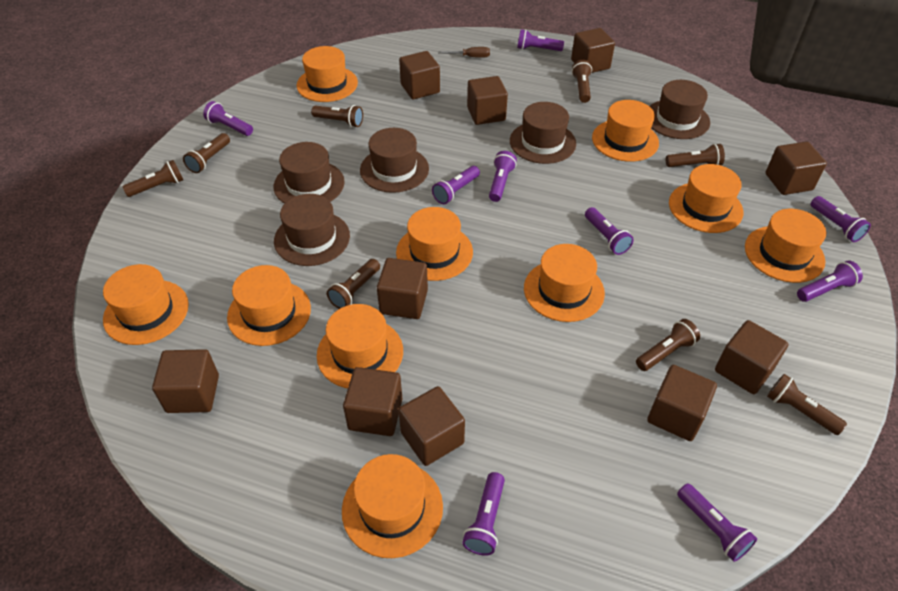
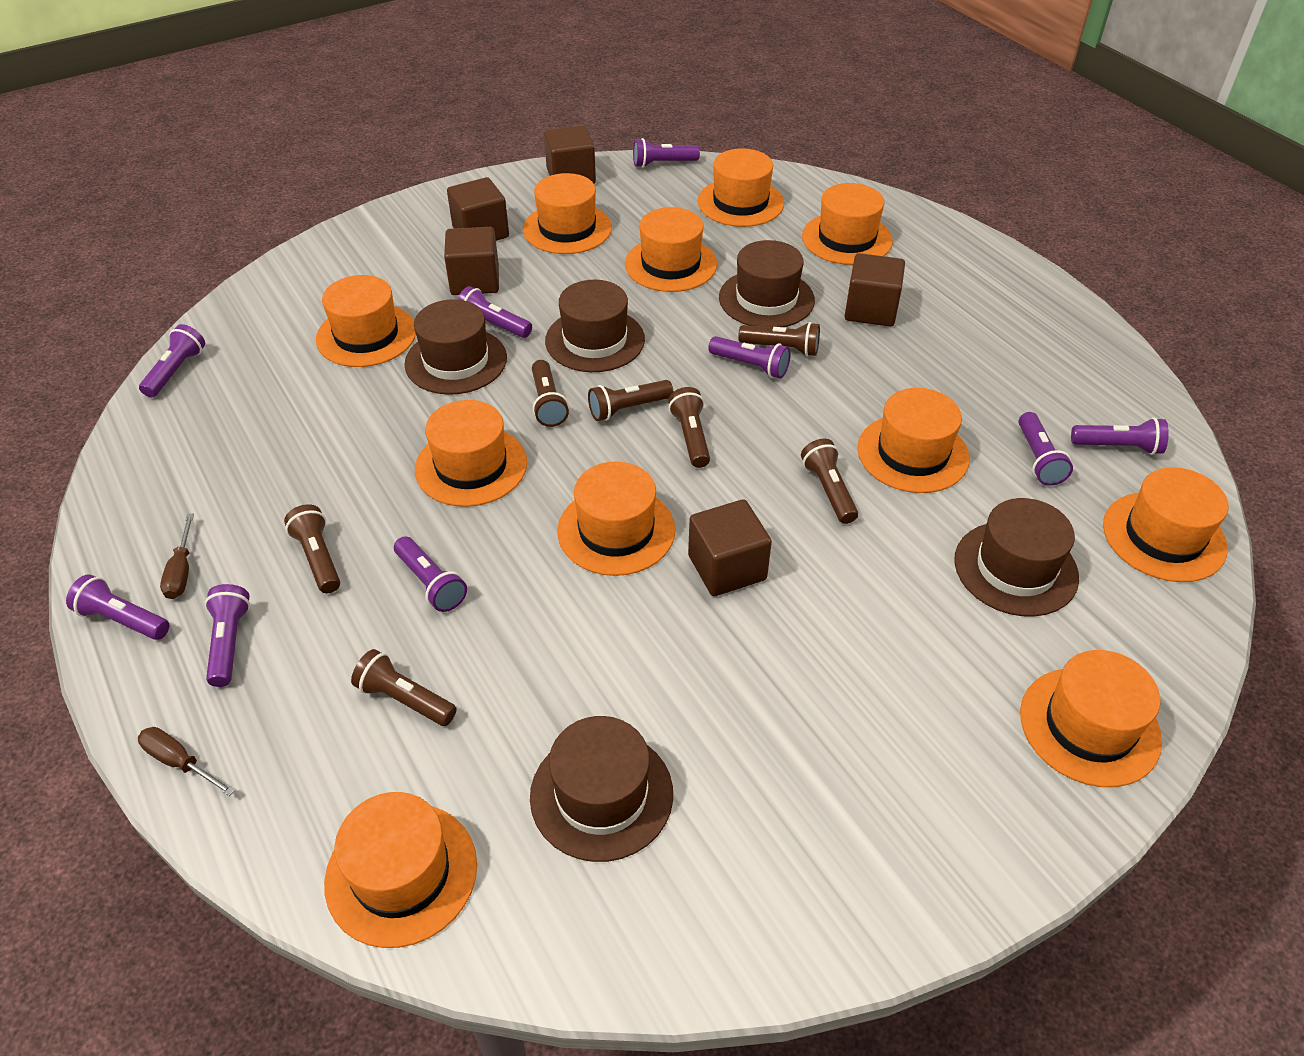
brown cube: [152,349,219,413] [343,367,402,436] [377,258,428,319] [398,386,465,466] [399,51,440,99] [467,76,508,125] [571,28,615,73] [647,365,717,441] [715,320,789,394] [765,141,827,195] = 10 -> [444,227,499,295] [447,177,509,241] [544,125,596,184] [688,499,772,596] [845,253,905,326] = 5
brown flashlight: [122,160,183,197] [183,133,230,173] [311,105,363,127] [327,259,380,309] [572,60,592,103] [636,319,700,371] [666,144,725,167] [767,374,847,435] = 8 -> [284,504,340,593] [351,649,457,726] [532,360,569,427] [588,380,673,421] [668,387,710,468] [738,322,820,356] [801,438,858,524] = 7
brown screwdriver: [438,47,490,58] = 1 -> [138,727,235,796] [160,513,194,599] = 2
orange hat: [103,264,189,345] [227,265,311,346] [296,46,358,102] [317,304,403,388] [342,454,443,558] [396,207,473,281] [524,244,605,322] [592,100,659,162] [669,164,743,233] [745,209,826,283] = 10 -> [316,275,416,367] [324,792,477,948] [415,400,527,507] [523,173,612,254] [557,462,676,576] [625,207,717,292] [698,148,784,227] [802,183,893,265] [858,388,970,493] [1020,650,1162,787] [1103,467,1228,582] = 11

